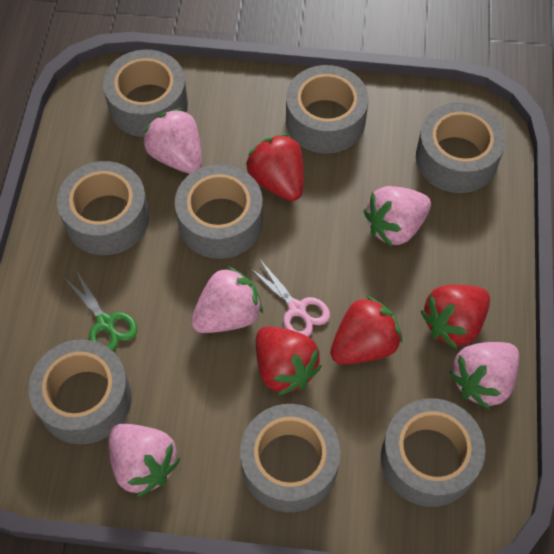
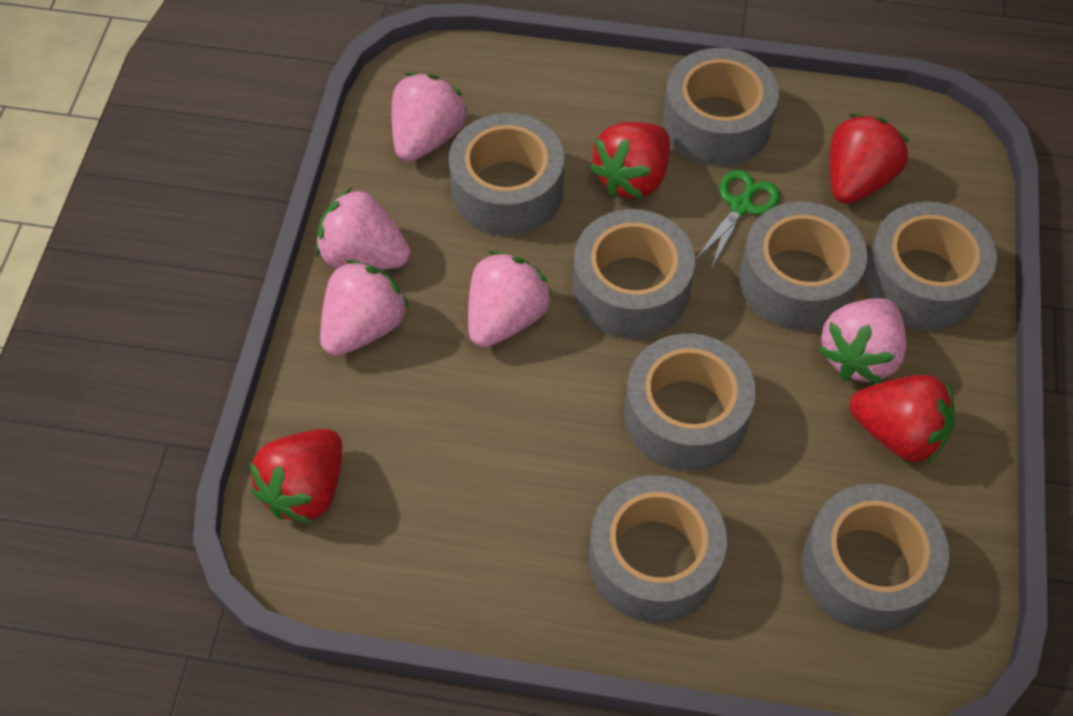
pink scissors: [248,258,330,337] = 1 -> none = 0

